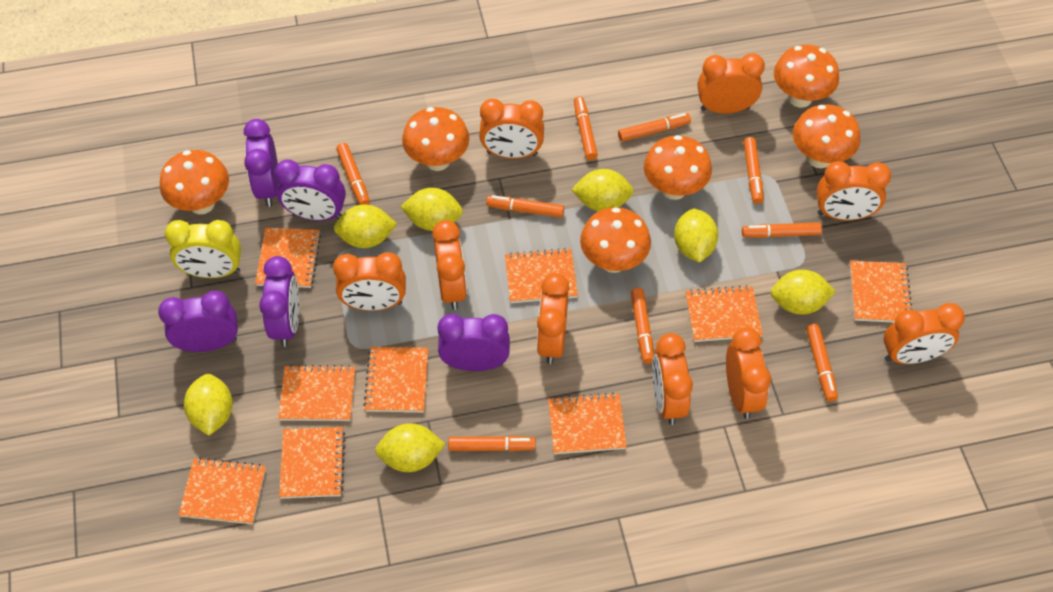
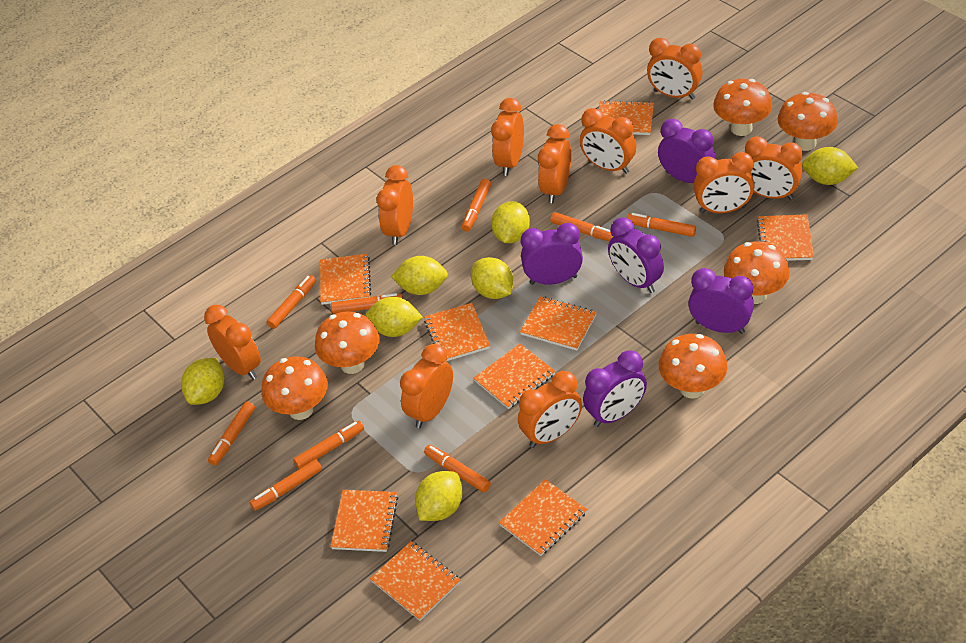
orange clock: [333,252,406,311] [432,220,467,310] [479,99,544,159] [537,273,570,364] [652,333,693,425] [698,53,765,114] [726,327,771,419] [817,161,891,221] [884,303,965,364] = 9 -> [204,305,261,380] [377,165,413,245] [400,344,453,428] [491,98,524,176] [518,371,582,448] [538,124,571,203] [580,108,636,174] [647,38,703,99] [694,152,755,213] [745,136,803,200] = 10
yellow clock: [165,220,241,278] = 1 -> none = 0

